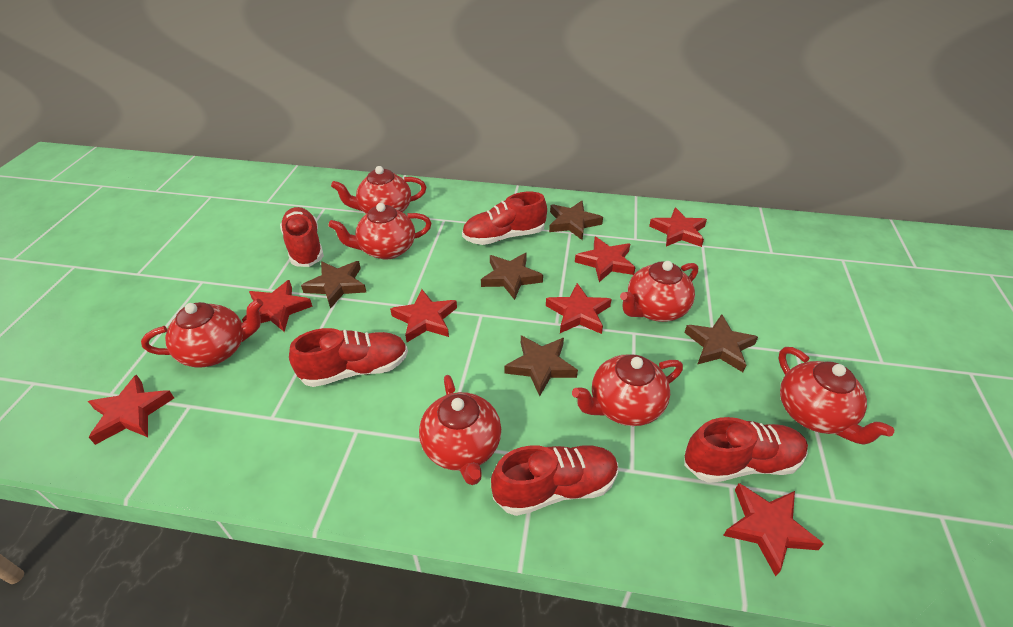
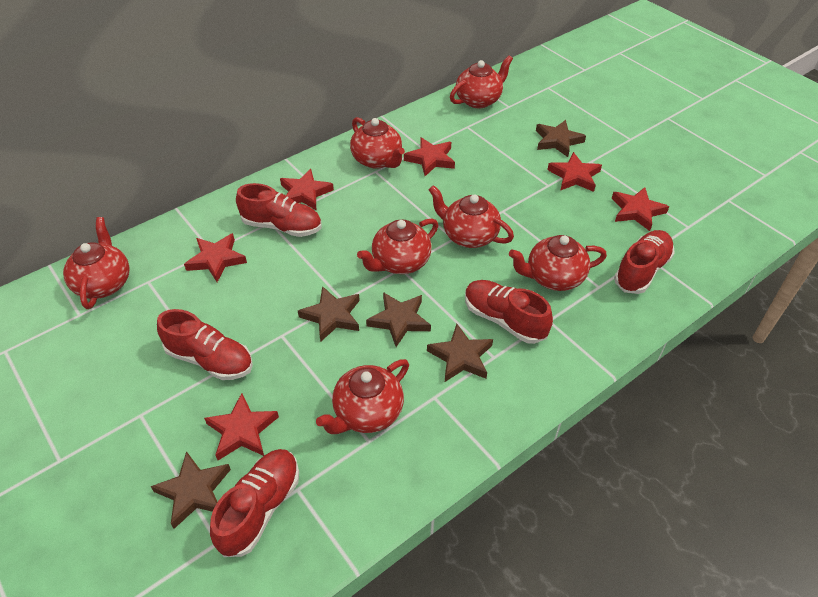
red star: [88,375,174,445] [242,280,313,332] [390,289,457,342] [546,283,612,334] [575,237,636,282] [649,207,707,247] [723,483,824,576] = 7 -> [184,233,247,282] [204,393,279,460] [280,169,334,210] [404,137,455,176] [547,152,602,192] [611,187,669,231] = 6

